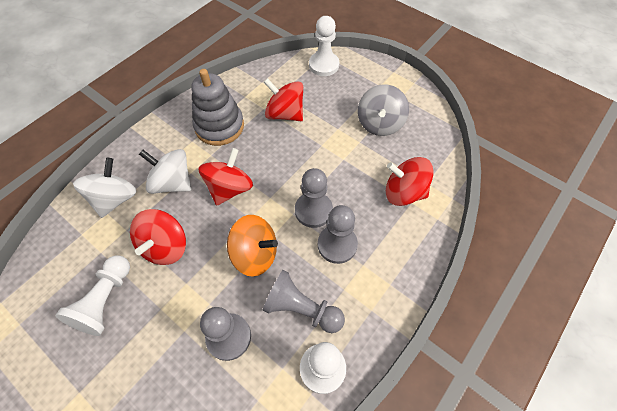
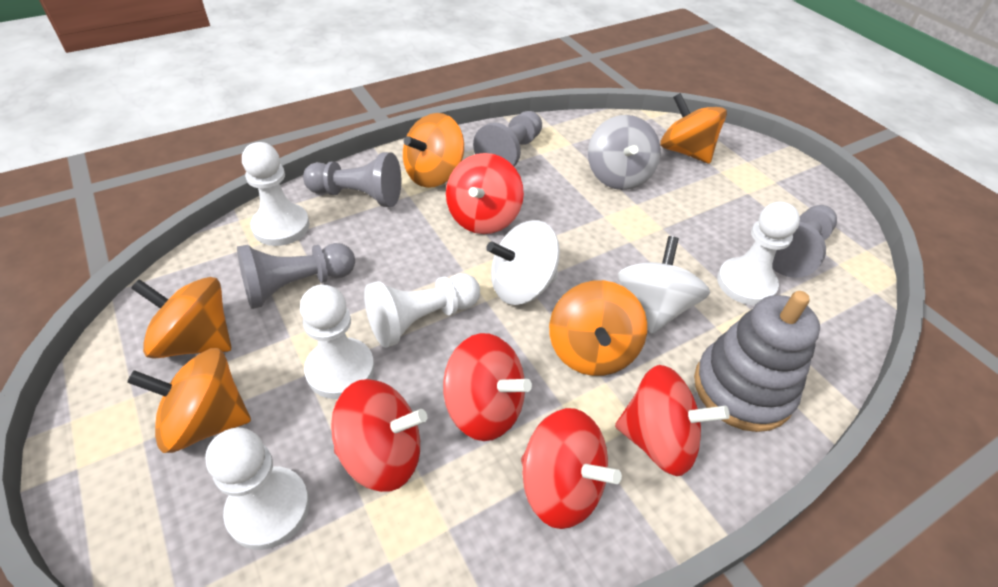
orange spinning top: [227,215,278,277] = 1 -> [127,348,251,453] [131,277,231,359] [403,113,464,188] [549,280,647,376] [660,93,727,164] = 5
red spinning top: [130,209,186,265] [199,148,253,205] [264,78,303,121] [386,157,434,206] = 4 -> [331,379,427,492] [443,333,532,441] [446,153,524,234] [521,408,622,529] [615,365,730,476] = 5
white pawn: [55,255,130,336] [300,342,346,394] [309,16,339,76] = 3 -> [205,428,310,550] [242,142,310,246] [300,284,374,399] [364,273,480,348] [717,202,800,305] = 5

